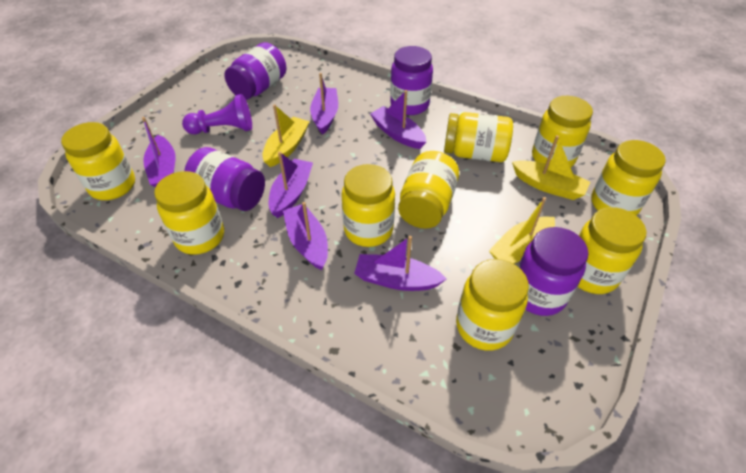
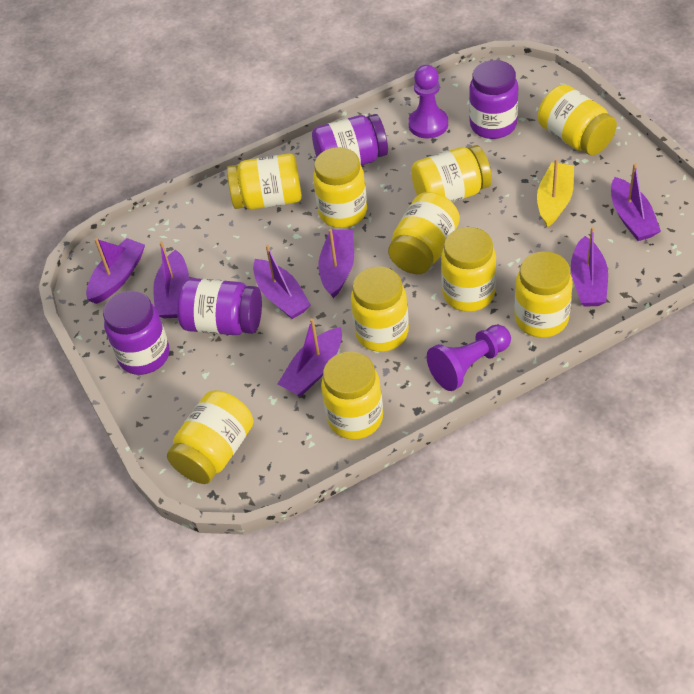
purple boat: [142,117,175,187] [268,151,313,218] [283,202,328,270] [310,73,338,135] [354,236,447,291] [370,90,426,149] = 6 -> [86,238,145,304] [153,241,189,318] [253,245,311,319] [278,318,342,396] [318,229,354,298] [571,227,608,307] [611,163,661,241] = 7
purple pawn: [182,94,252,134] = 1 -> [408,65,448,139] [427,325,511,391] = 2
yellow boat: [262,104,310,167] [489,197,555,264] [512,135,590,200] = 3 -> [537,158,574,227] = 1
yellow jar: [61,122,135,200] [154,171,224,255] [341,164,395,247] [398,151,459,229] [444,112,513,162] [456,259,529,351] [532,96,593,167] [578,207,646,294] [591,140,666,215] = 9 -> [167,390,253,484] [227,153,302,210] [313,147,367,228] [321,352,383,439] [351,266,409,352] [388,192,460,274] [411,145,492,203] [441,227,496,312] [514,251,573,338] [538,84,617,155] = 10

